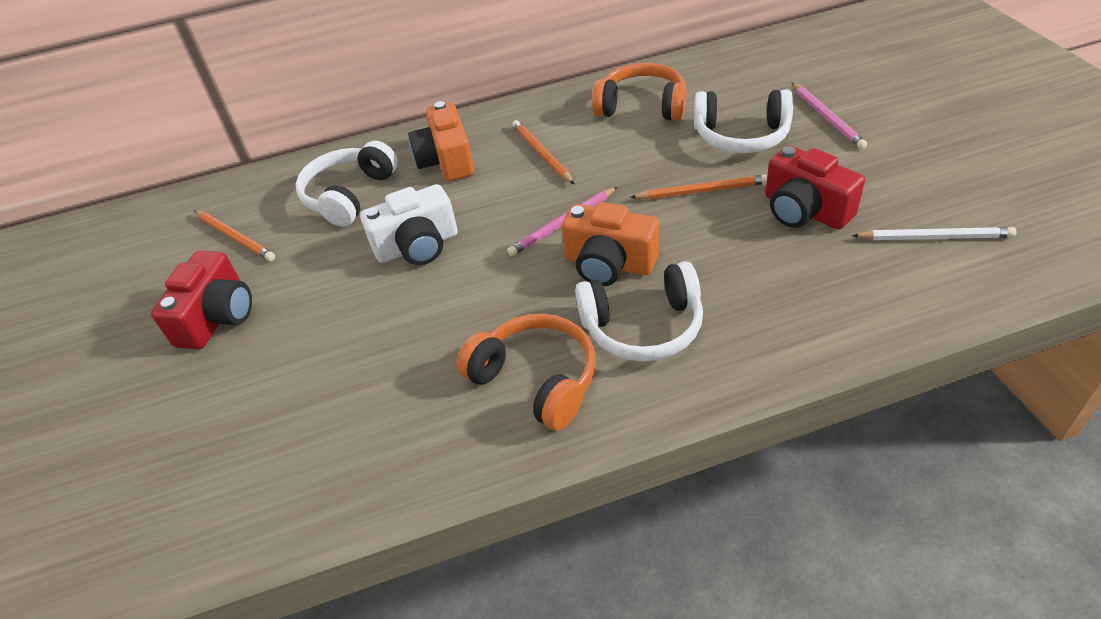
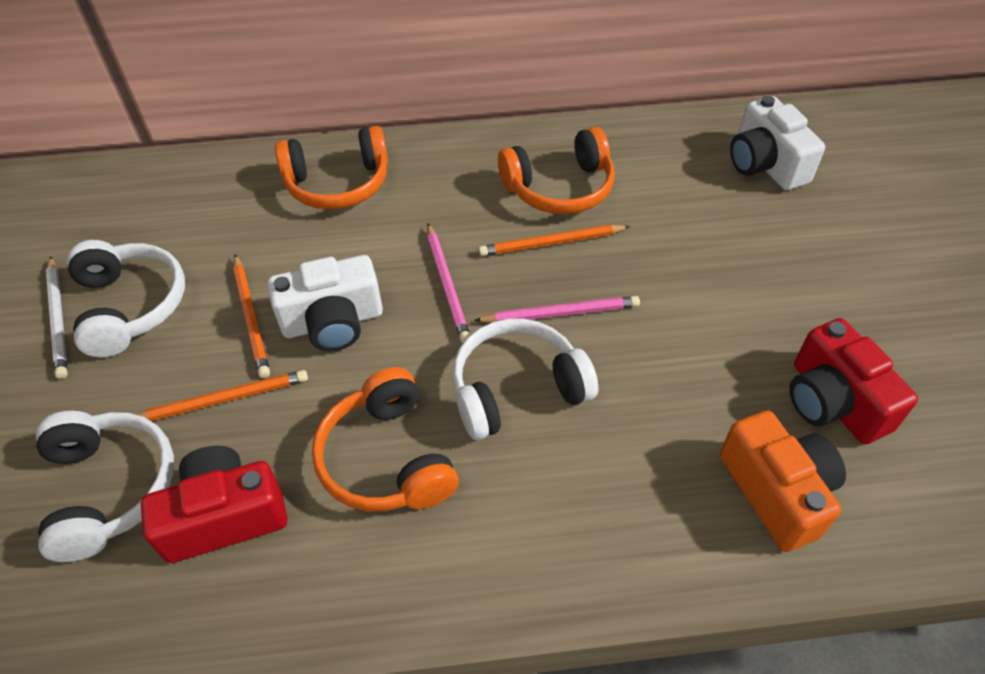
orange camera: [408,101,474,181] [562,202,659,286] = 2 -> [720,411,846,552] = 1
orange headphones: [457,314,596,431] [592,63,687,121] = 2 -> [275,126,388,210] [312,367,459,512] [498,127,615,214] = 3
white camera: [360,184,458,265] = 1 -> [267,255,383,351] [730,96,825,190] = 2

